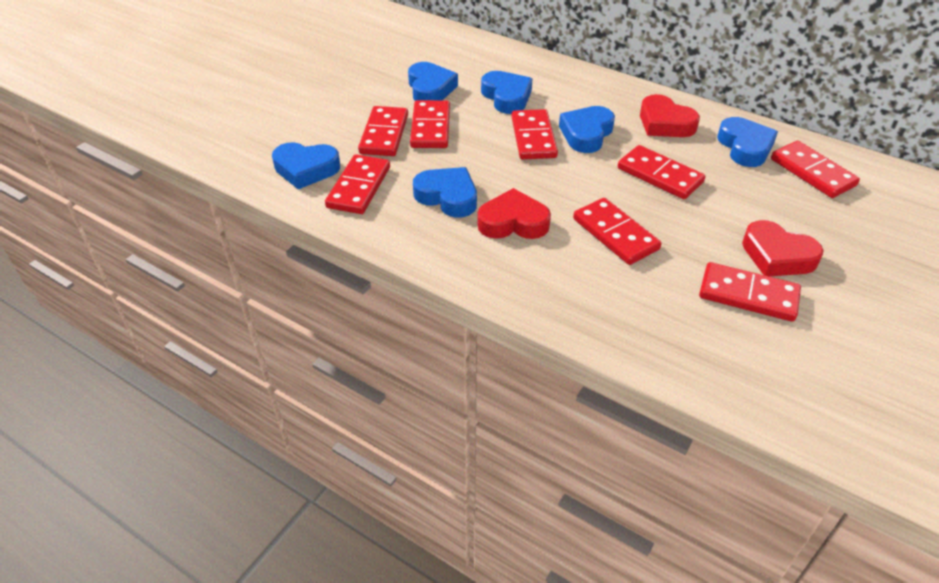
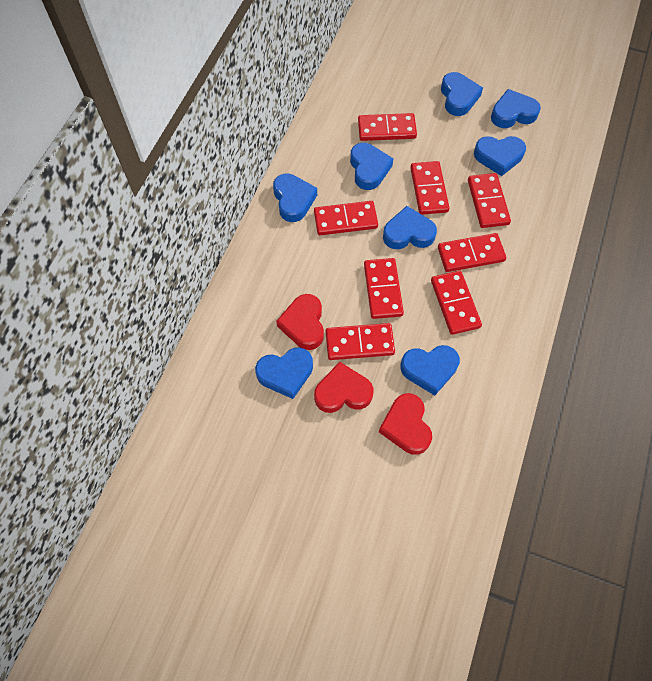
blue heart: [272,142,340,189] [408,62,458,101] [413,167,477,217] [481,71,533,114] [559,106,615,153] [717,117,778,167] = 6 -> [255,348,313,399] [273,173,317,222] [350,143,394,190] [383,206,437,249] [401,345,460,395] [441,72,483,116] [474,136,526,176] [491,89,541,128] = 8

